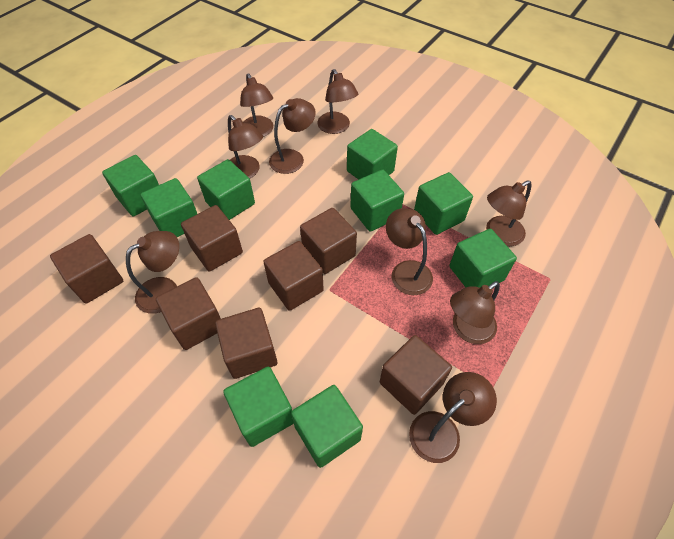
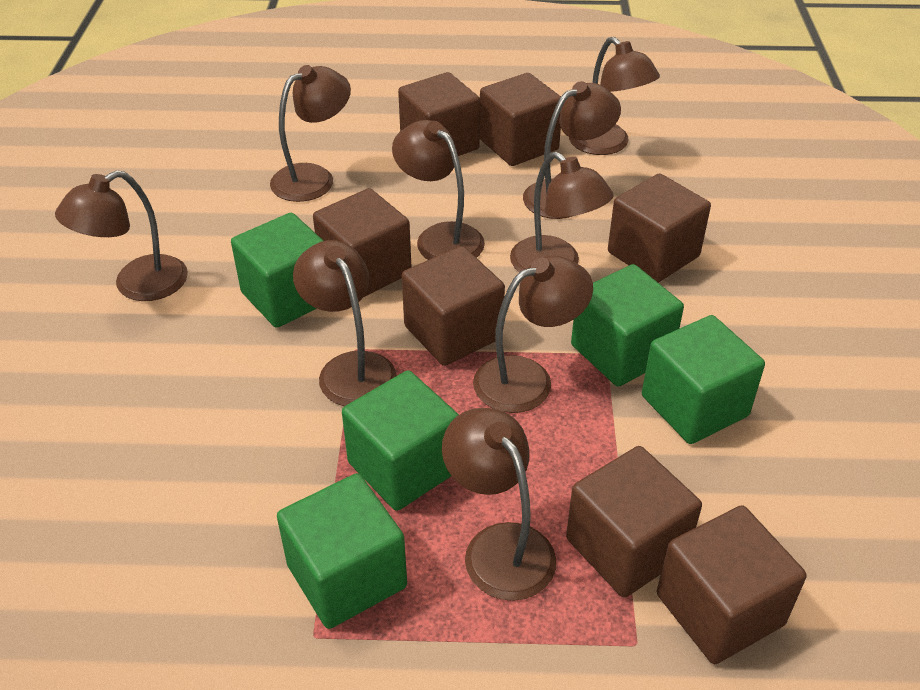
green cube: [102,155,159,217] [140,178,197,237] [197,159,255,220] [223,367,294,447] [291,385,363,468] [347,129,398,180] [350,169,404,232] [414,172,473,235] [449,229,517,288] = 9 -> [231,213,323,328] [277,473,407,629] [342,370,459,511] [571,264,684,387] [642,315,765,444] = 5

